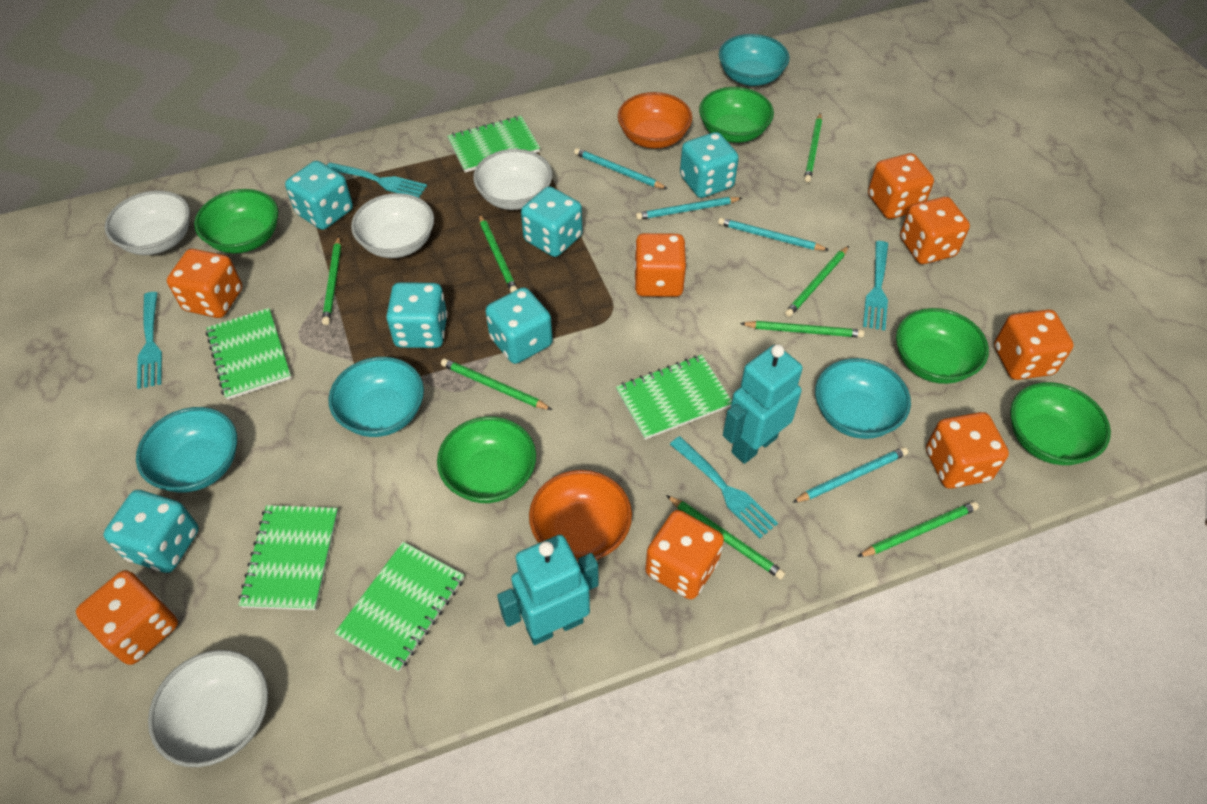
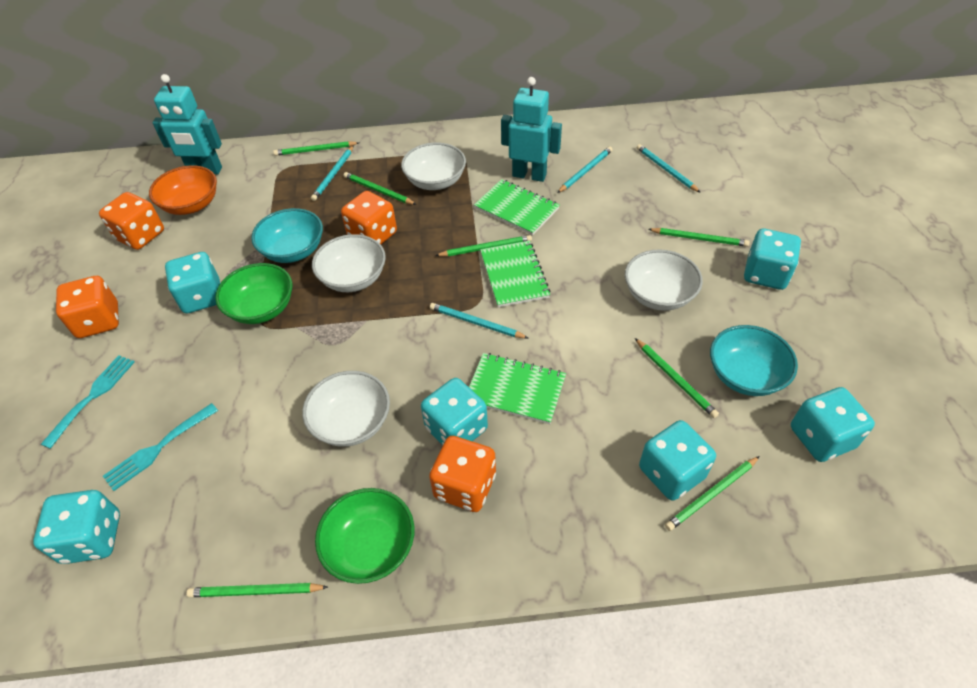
green bowl: [194,189,278,254] [437,417,536,503] [699,87,774,143] [896,308,989,384] [1010,382,1111,465] = 5 -> [215,263,292,324] [315,488,414,584] = 2
green notebook: [206,308,291,400] [239,505,338,610] [335,542,464,671] [447,116,540,173] [616,355,732,440] = 5 -> [469,353,566,424] [474,179,560,235] [480,241,550,307] = 3
green pencil: [322,236,341,325] [441,358,552,410] [479,214,517,293] [666,495,785,580] [740,321,865,338] [785,246,849,317] [804,113,822,183] [858,501,979,557] = 8 -> [187,583,328,597] [273,141,359,156] [344,172,417,205] [435,235,532,256] [635,338,719,418] [648,228,750,247] [665,456,760,531] = 7
orange bowl: [529,470,632,562] [618,92,692,148] = 2 -> [149,165,217,215] = 1
orange dice: [76,570,178,665] [167,249,242,318] [634,233,686,297] [645,510,724,599] [868,153,934,219] [900,197,970,264] [926,412,1009,489] [994,309,1074,380] = 8 -> [56,276,119,338] [99,192,164,250] [341,191,397,244] [429,436,496,512] = 4
turquoise bowl: [136,407,237,493] [328,357,424,437] [719,34,789,86] [815,358,911,439] = 4 -> [251,208,323,263] [710,325,798,396] = 2
turquoise fork: [137,292,162,389] [327,163,427,198] [670,436,778,538] [863,241,888,331] = 4 -> [41,355,135,449] [103,403,218,491] = 2

